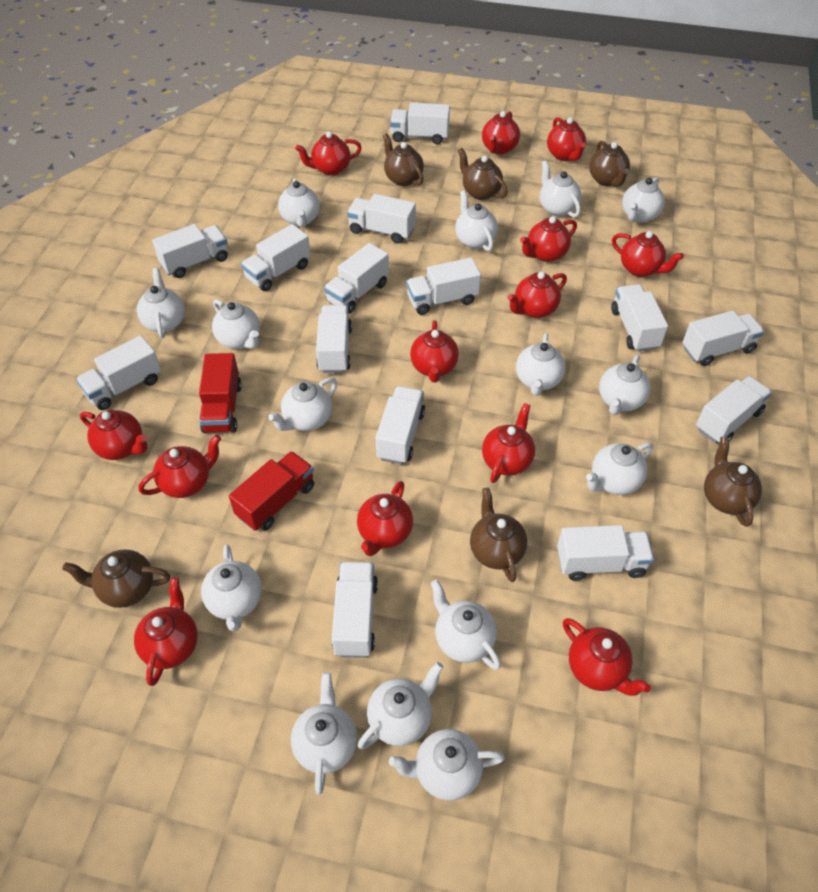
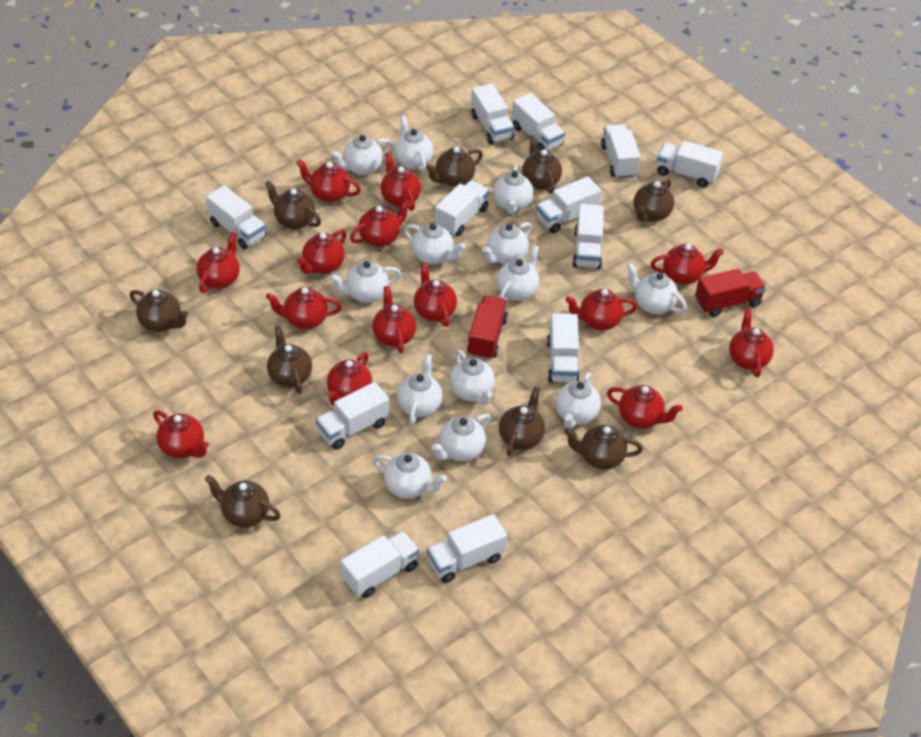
brown teapot: [62,549,170,608] [383,133,424,186] [458,148,508,200] [470,487,527,582] [589,141,630,186] [704,437,762,527] = 6 -> [130,289,189,332] [205,475,281,527] [265,180,321,229] [267,325,312,394] [426,147,483,187] [499,387,545,456] [522,135,562,194] [564,425,643,470] [634,178,674,222] = 9
red teapot: [80,410,148,460] [134,577,198,686] [138,435,221,498] [295,131,362,176] [357,481,413,556] [410,320,459,382] [482,111,520,155] [482,403,535,483] [507,272,567,318] [520,216,577,262] [547,117,586,161] [563,618,651,696] [612,231,684,277] = 13 -> [153,410,209,459] [196,232,240,293] [266,287,342,329] [296,159,361,203] [297,229,346,274] [327,352,372,406] [350,199,411,247] [372,286,416,353] [381,152,421,211] [414,262,457,327] [565,289,637,331] [607,385,683,429] [650,244,724,285] [729,308,774,377] = 14
white teapot: [137,268,185,338] [201,544,262,632] [212,299,260,349] [268,377,337,431] [278,178,320,227] [291,672,357,795] [358,662,443,749] [389,729,505,801] [431,580,501,670] [455,190,498,251] [516,333,565,396] [540,160,581,218] [586,442,653,495] [599,355,651,415] [622,177,665,223] = 15 -> [330,261,401,303] [331,135,392,175] [373,453,447,499] [394,115,433,172] [397,354,443,425] [404,223,465,264] [431,414,491,461] [450,350,495,405] [482,222,532,264] [493,165,533,214] [497,245,539,301] [555,372,601,429] [626,262,687,314] = 13
white truck: [76,335,161,410] [152,224,228,278] [241,224,311,291] [316,305,352,373] [324,243,389,314] [332,562,378,658] [347,194,416,243] [376,386,425,464] [390,102,450,144] [406,258,481,315] [557,525,654,581] [611,284,668,352] [683,311,764,366] [696,376,772,443] = 14 -> [206,185,266,249] [316,382,389,450] [341,531,419,598] [427,514,507,583] [435,180,489,236] [471,83,514,144] [512,93,565,151] [536,177,601,233] [547,313,580,383] [572,204,604,269] [601,124,641,179] [657,141,723,188] = 12

